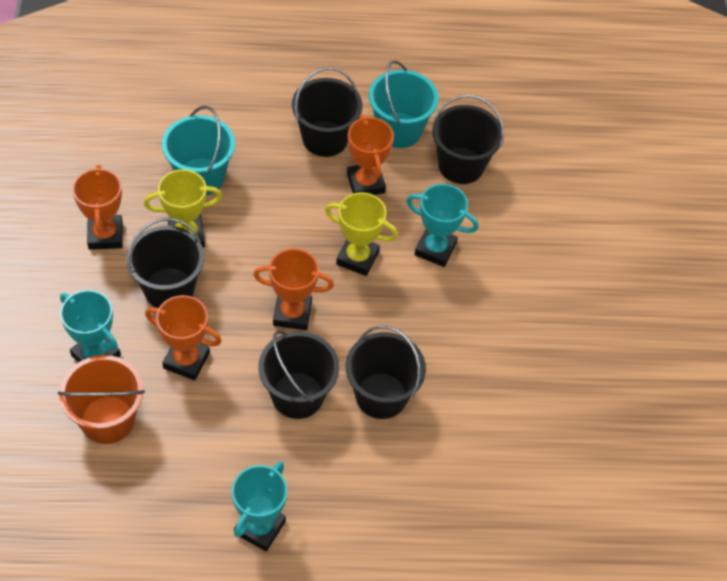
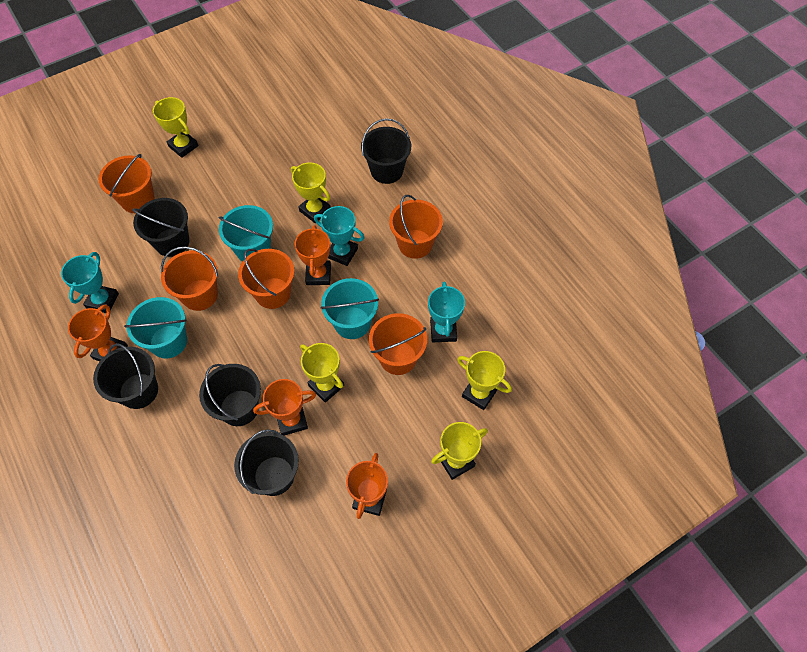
orange bucket: [58,355,145,444] = 1 -> [99,154,155,213] [161,246,218,311] [238,249,294,309] [369,313,427,375] [389,195,443,259] = 5
turquoise bucket: [162,106,235,195] [369,60,438,148] = 2 -> [124,297,187,359] [218,205,273,262] [320,278,379,339] = 3
yellow trophy: [144,169,222,248] [325,192,398,276] = 2 -> [153,97,199,158] [291,162,331,223] [300,343,344,403] [431,422,488,480] [457,351,512,410] = 5

